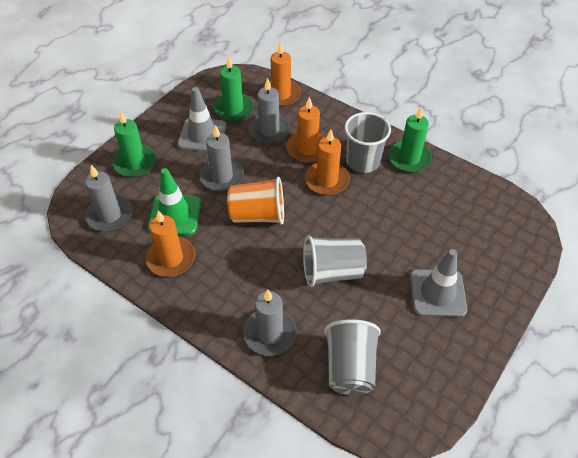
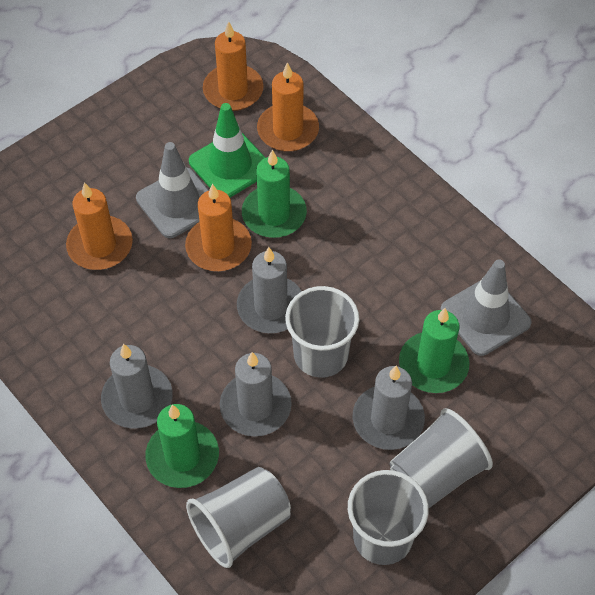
grey cup: [303,235,367,287] [324,319,381,395] [344,112,391,173] = 3 -> [186,467,291,568] [285,286,359,378] [348,470,429,565] [390,408,493,508] = 4
orange cup: [227,177,284,225] = 1 -> none = 0

